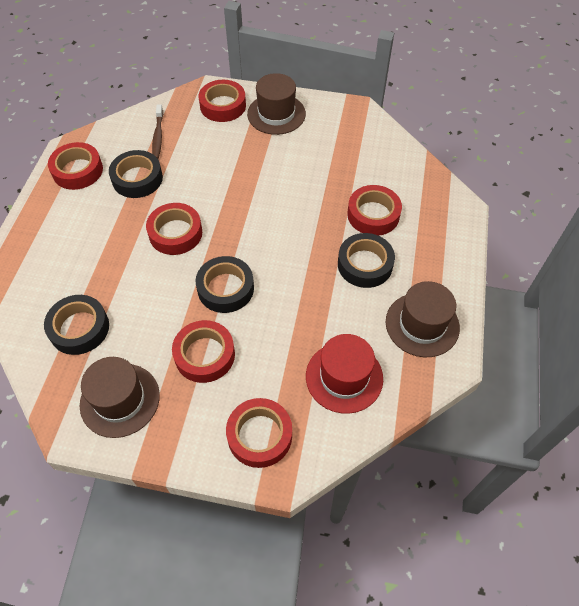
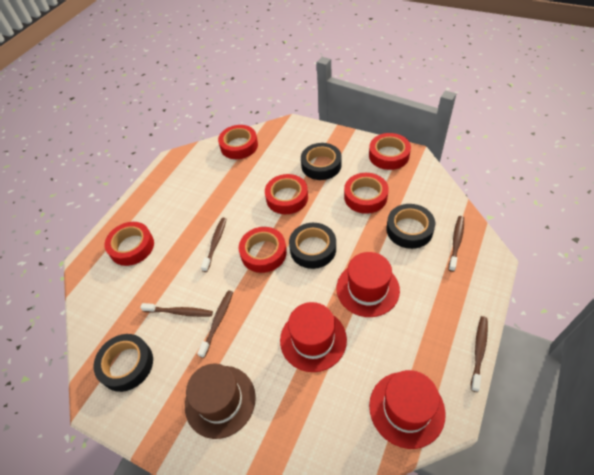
brown hat: [80,357,160,438] [247,73,306,135] [386,281,460,357] = 3 -> [185,364,256,439] = 1
brown toothbrush: [152,104,163,159] = 1 -> [140,303,213,317] [197,290,233,358] [201,218,226,272] [448,216,464,272] [471,316,488,392] = 5
red hat: [306,334,383,414] = 1 -> [280,302,347,372] [336,252,400,317] [369,370,446,449] = 3

